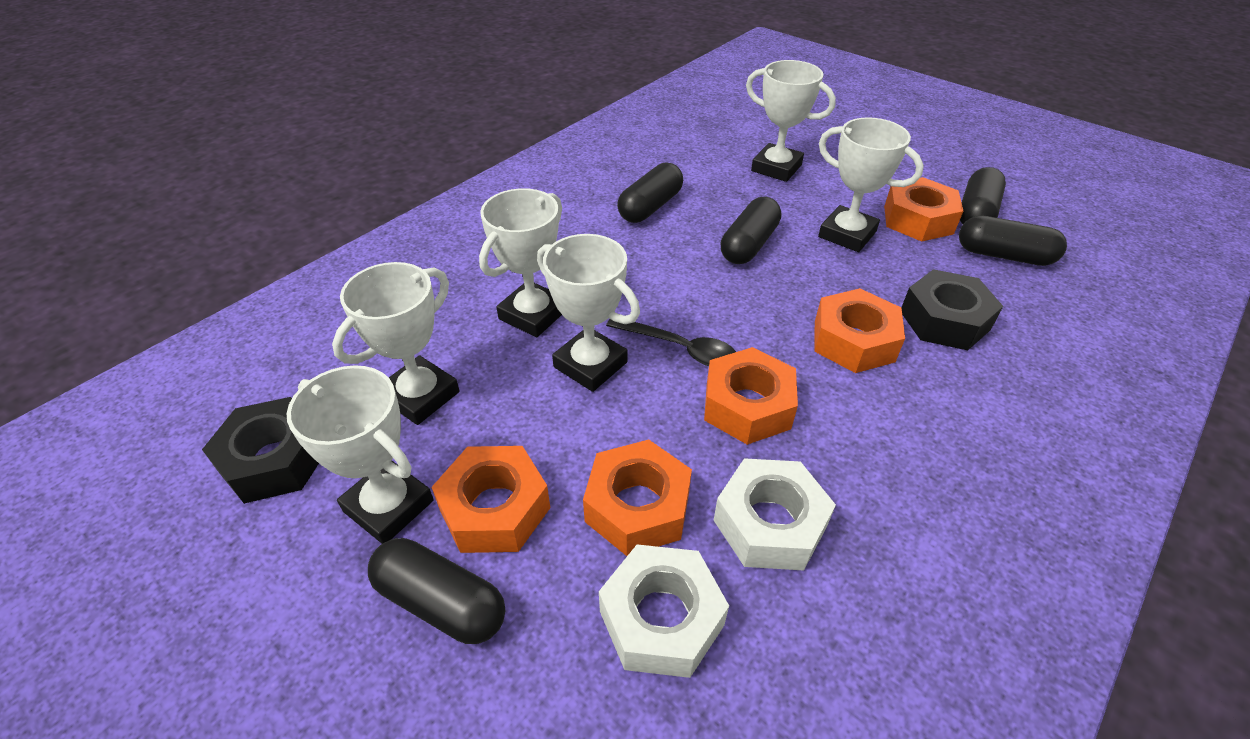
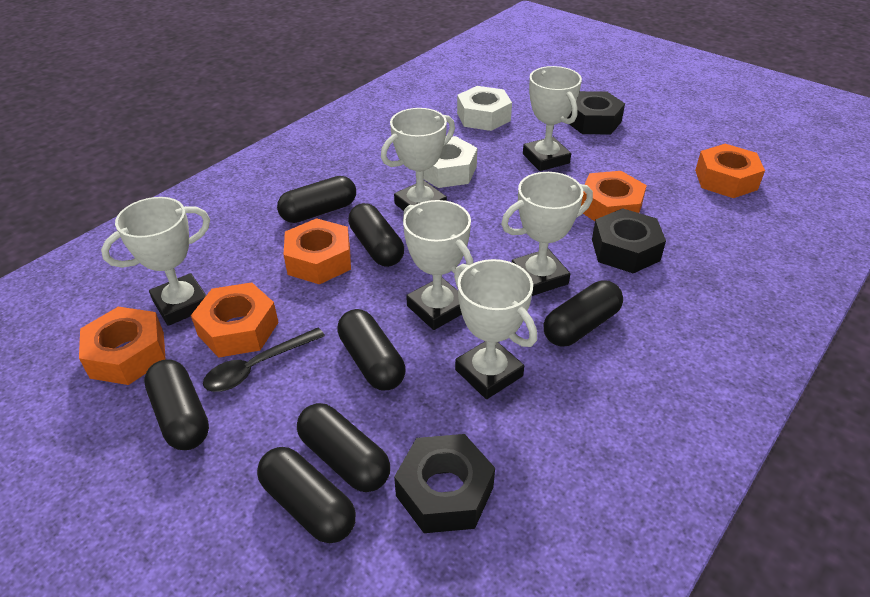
black capsule: [368,538,505,644] [617,162,683,223] [721,197,781,264] [959,216,1067,266] [960,167,1006,225] = 5 -> [144,359,209,450] [257,447,356,543] [277,176,356,223] [297,403,390,492] [337,309,405,391] [348,203,404,267] [544,280,623,346] = 7
black nut: [202,397,319,504] [901,269,1003,350] = 2 -> [394,434,495,533] [568,91,625,134] [592,208,666,273] = 3

